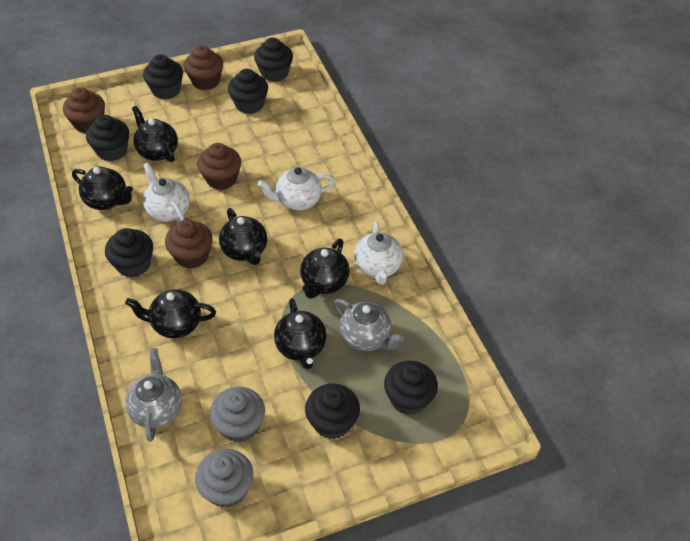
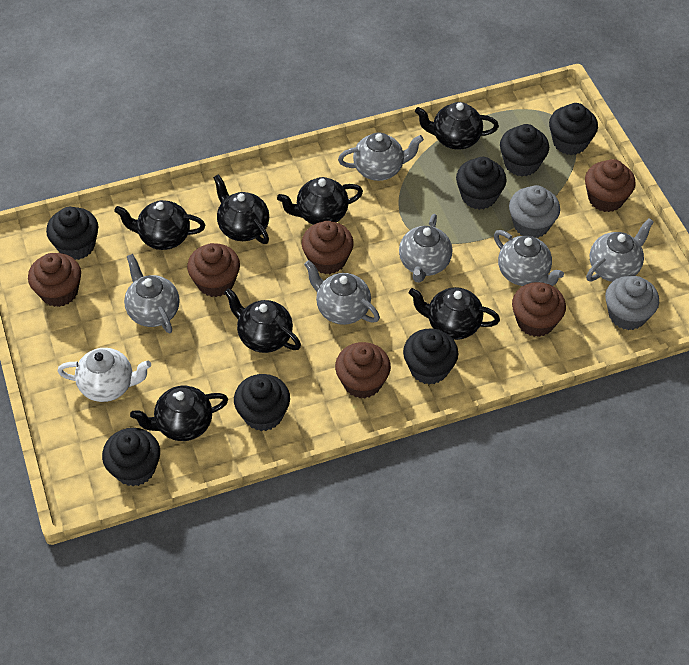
black teapot: [72,166,133,210] [125,289,216,338] [132,106,178,162] [219,208,267,265] [274,298,327,369] [300,239,350,299] = 6 -> [114,200,205,250] [130,386,228,441] [213,174,269,244] [224,288,301,353] [277,177,363,225] [409,287,500,340] [415,102,499,150] = 7
brown cupcake: [63,87,105,133] [165,220,213,269] [184,46,223,90] [197,143,241,190] = 4 -> [28,253,81,307] [187,243,240,297] [301,221,354,274] [335,342,391,398] [512,282,566,337] [585,159,636,212] = 6
grey teapot: [125,348,182,442] [333,299,404,351] = 2 -> [124,254,180,333] [304,260,380,325] [338,133,424,181] [399,214,452,283] [494,230,564,286] [586,218,654,282] = 6
white teapot: [143,162,190,223] [258,167,334,210] [354,221,403,285] = 3 -> [57,348,151,402] = 1

